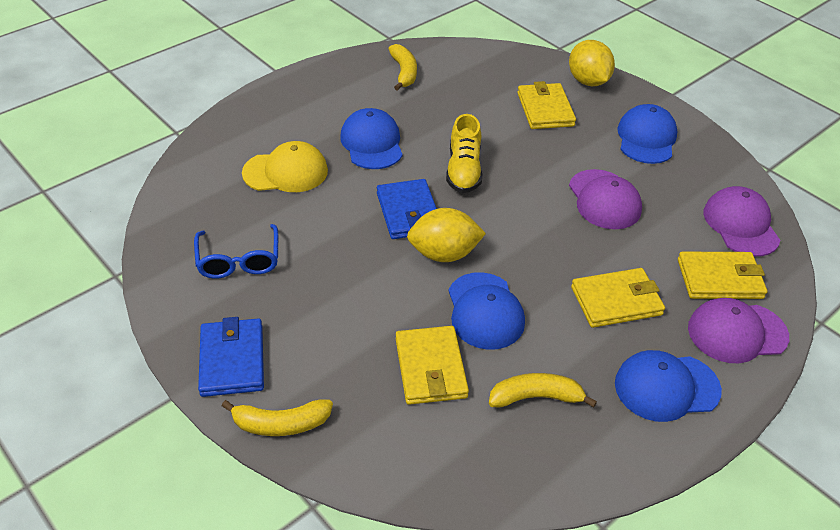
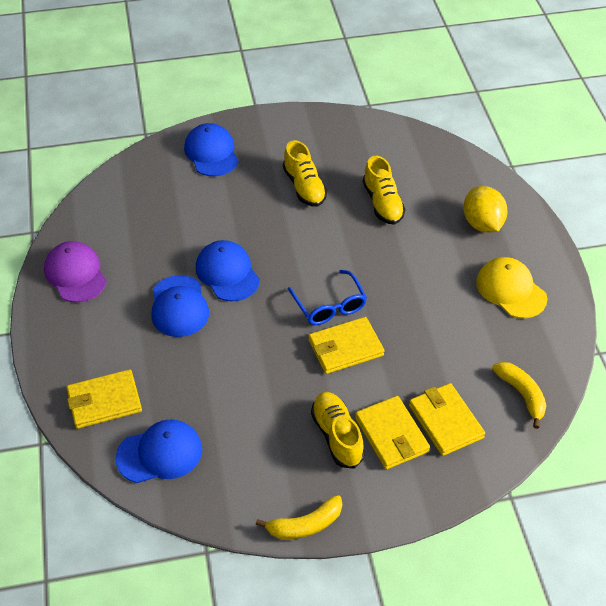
blue wallet: [198,317,264,397] [377,179,437,239] = 2 -> none = 0
purple cap: [569,169,642,229] [688,298,789,363] [704,186,780,257] = 3 -> [44,241,107,303] = 1
yellow banana: [222,399,333,436] [388,44,417,91] [489,373,597,408] = 3 -> [256,495,342,539] [492,362,546,429] = 2
yellow lemon: [407,208,486,262] [569,40,615,86] = 2 -> [463,186,508,233] = 1
yellow shoe: [446,114,482,193] = 1 -> [283,140,327,207] [311,392,365,469] [363,156,405,225] = 3

